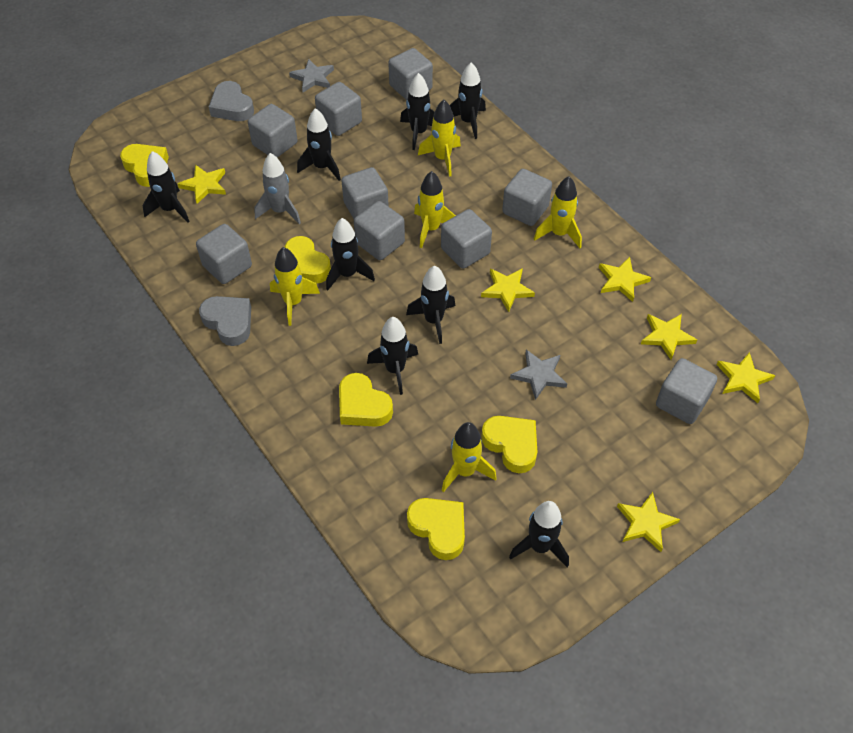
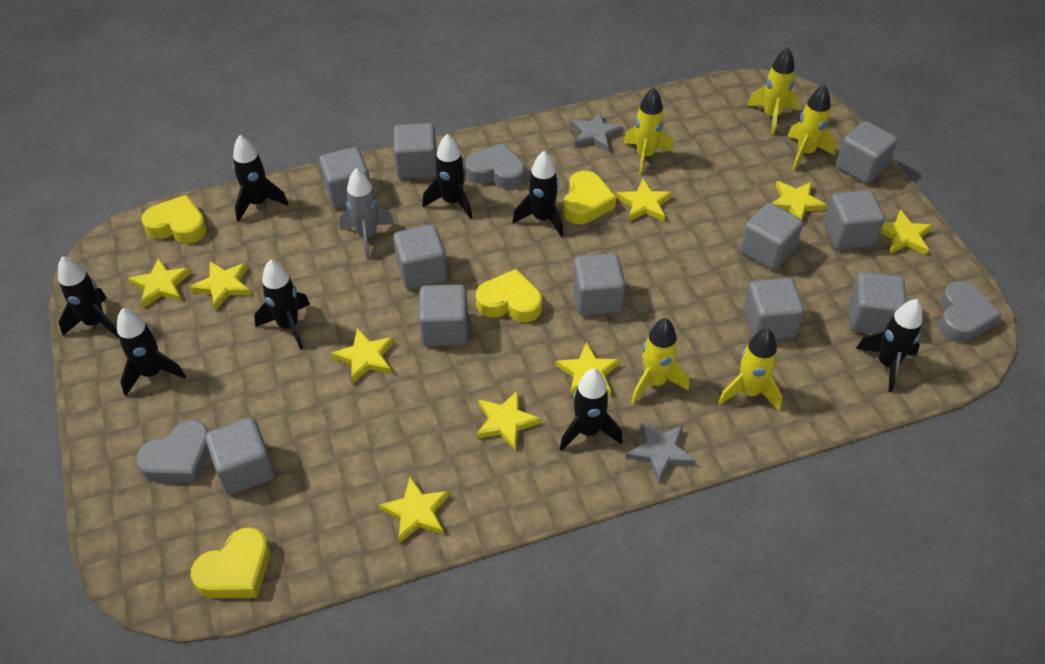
grey cube: [196,224,252,284] [248,104,297,158] [315,82,362,136] [341,167,389,219] [354,201,405,260] [388,48,433,100] [441,209,492,269] [502,169,552,226] [656,358,717,424] = 9 -> [205,417,275,495] [319,147,370,209] [393,225,447,289] [394,123,437,179] [419,284,468,346] [573,253,625,316] [740,203,803,270] [743,278,804,340] [824,190,885,250] [836,121,898,184] [849,272,906,334] = 11
grey heart: [199,296,251,346] [209,81,254,121] = 2 -> [136,420,210,483] [465,143,524,189] [939,281,1002,342] = 3
yellow heart: [120,144,169,187] [285,236,331,283] [339,373,393,427] [407,498,465,560] [481,416,537,473] = 5 -> [141,195,207,244] [190,527,270,598] [476,269,542,322] [563,171,616,224] = 4
yellow star: [178,165,226,204] [481,268,535,312] [599,257,651,302] [617,492,680,552] [641,314,697,360] [716,352,775,403] = 6 -> [128,257,192,308] [189,261,251,310] [331,328,394,384] [379,476,450,544] [476,391,541,451] [555,342,620,396] [616,179,673,221] [772,181,827,220] [880,209,933,255] = 9

